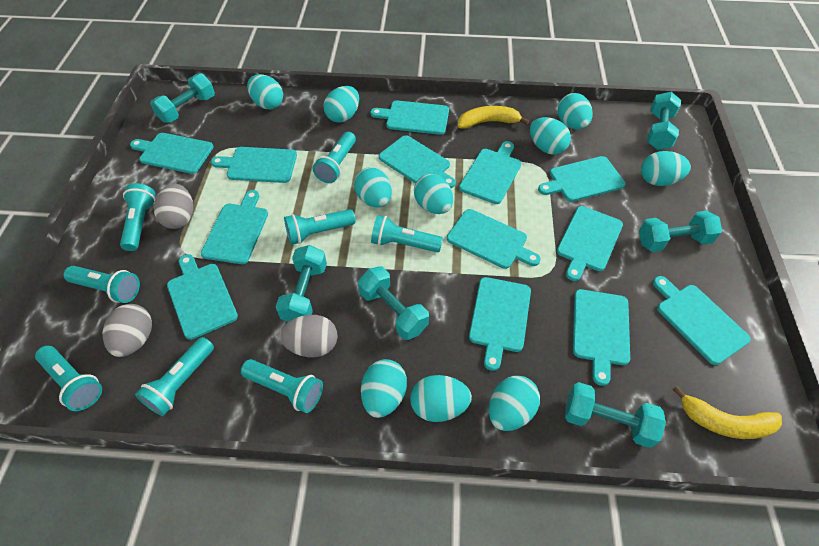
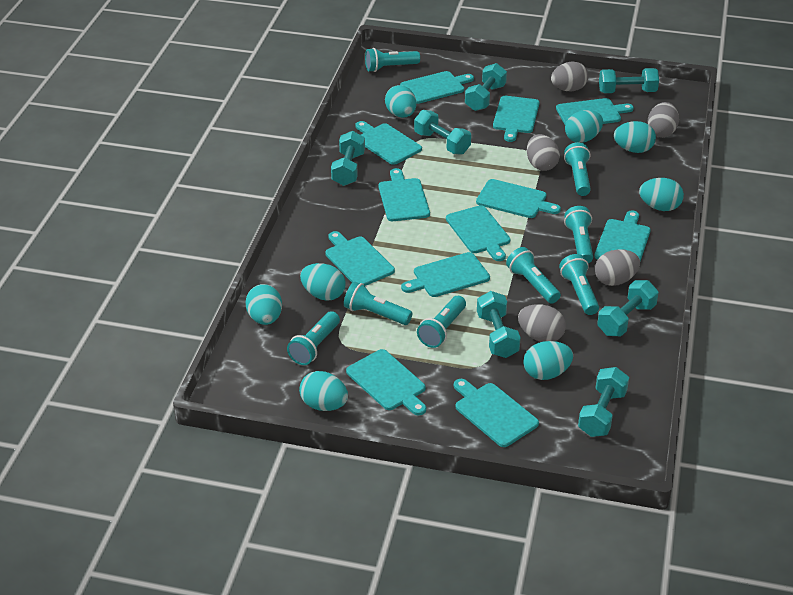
grey egg: [103,304,152,357] [153,184,193,229] [279,315,338,358] = 3 -> [518,304,566,342] [527,134,560,171] [551,61,589,91] [595,249,640,286] [647,102,679,137] = 5
turquoise cutting board: [130,133,213,174] [167,254,238,340] [201,190,268,264] [211,147,297,183] [370,100,449,135] [379,135,456,188] [447,209,541,269] [459,141,522,204] [469,277,531,371] [538,156,625,202] [557,206,623,281] [573,289,630,386] [653,276,751,365] = 13 -> [325,231,395,286] [346,349,426,415] [355,121,422,165] [378,168,430,221] [400,71,474,104] [401,252,490,297] [446,205,510,261] [454,379,539,447] [476,179,561,218] [493,96,540,142] [556,98,634,125] [594,210,651,261] = 12
turquoise dumbbell: [150,73,215,123] [276,245,327,322] [358,266,429,340] [565,382,666,448] [639,211,722,252] [647,92,681,150] = 6 -> [331,131,365,186] [414,110,471,155] [465,63,507,111] [477,291,521,358] [578,367,629,437] [597,280,659,336] [599,68,659,93] = 7
turquoise egg: [247,74,283,109] [324,86,359,123] [354,167,392,208] [361,359,407,418] [410,375,472,422] [414,174,453,214] [489,376,540,431] [530,117,571,155] [557,93,593,129] [641,151,691,186] = 10 -> [245,284,282,325] [299,371,348,411] [300,263,345,301] [385,85,416,118] [523,341,573,380] [565,110,603,143] [614,121,656,153] [639,178,684,211] = 8
yellow banana: [458,106,529,129] [672,386,782,439] = 2 -> none = 0

